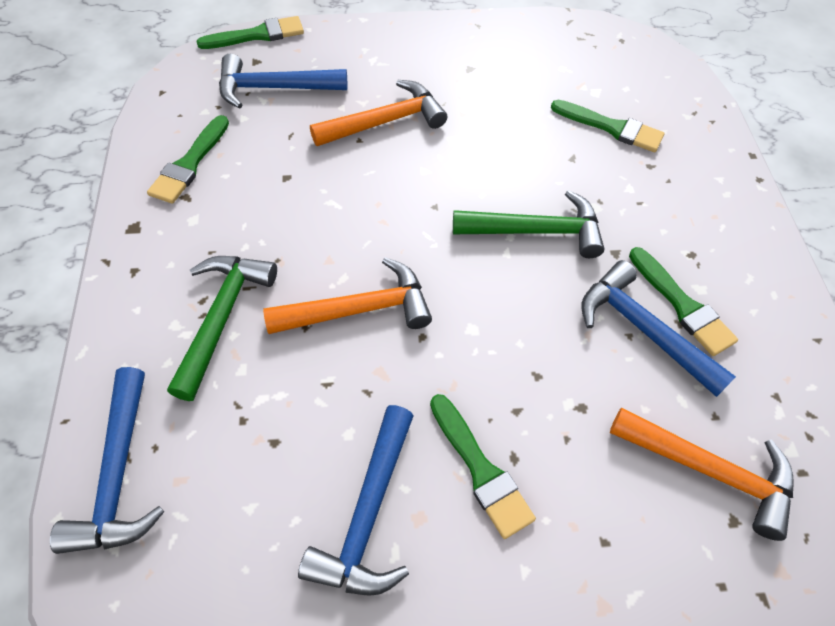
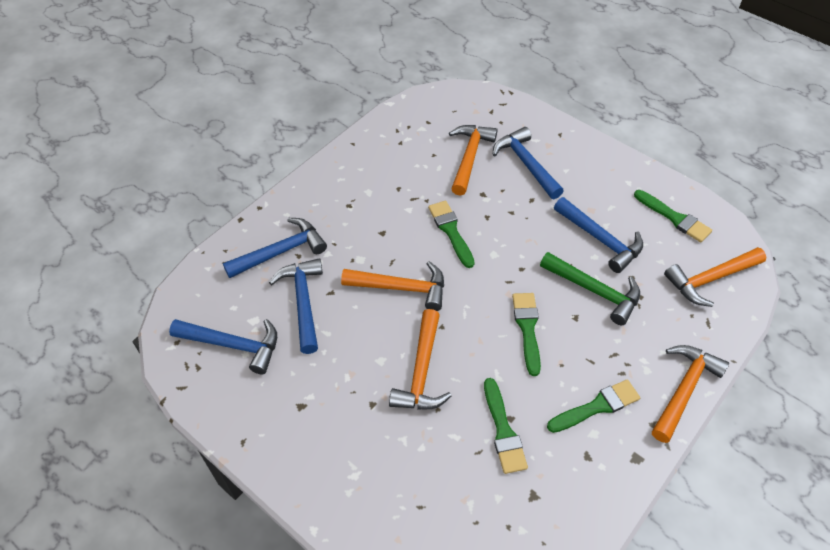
blue hammer: [50,367,164,554] [219,54,347,109] [298,405,413,596] [581,260,736,397] = 4 -> [169,319,277,374] [223,218,327,278] [269,258,323,354] [492,127,564,199] [554,197,643,273] = 5
green hammer: [167,256,277,401] [453,190,605,258] = 2 -> [540,252,640,325] = 1
orange hammer: [263,257,432,334] [310,80,447,146] [610,408,793,541] = 3 -> [341,261,444,311] [389,309,451,409] [449,125,497,196] [652,345,729,443] [664,247,766,307] = 5

